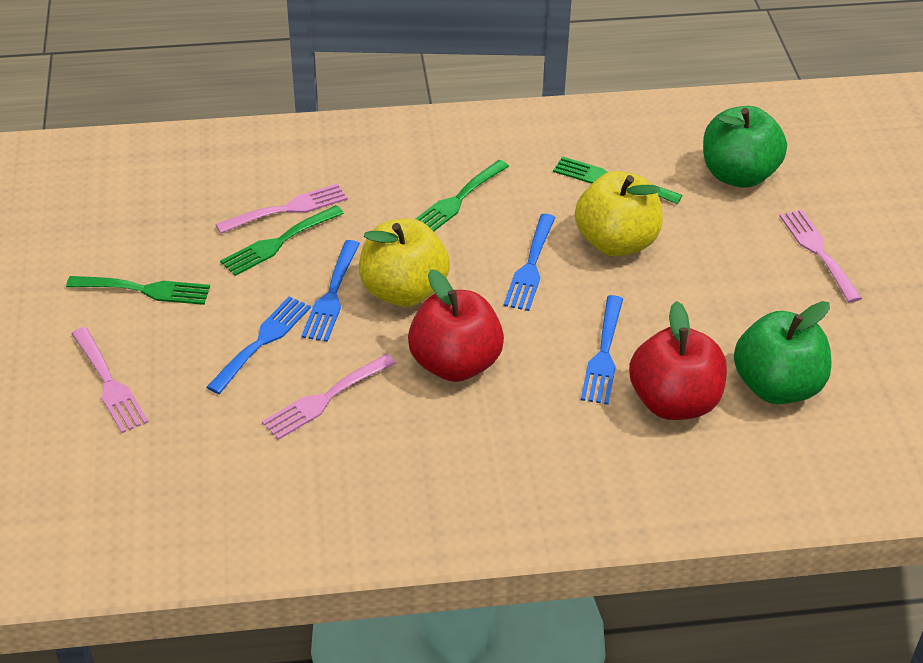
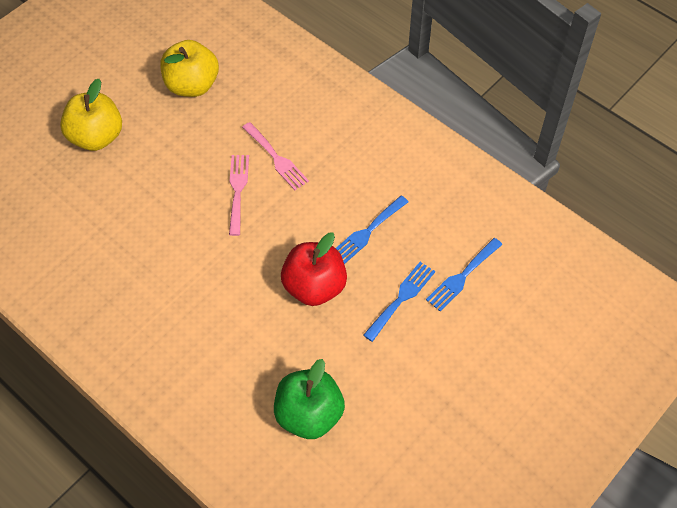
blue fork: [207,296,311,394] [301,240,360,342] [504,214,556,311] [581,295,623,405] = 4 -> [336,195,409,264] [363,262,435,342] [426,238,503,311] = 3
green apple: [703,106,787,188] [734,301,831,404] = 2 -> [274,359,345,439] = 1
green fork: [66,276,210,305] [220,205,344,276] [416,160,509,232] [553,156,682,204] = 4 -> none = 0
pink fork: [71,327,148,433] [216,184,348,234] [262,354,396,440] [779,209,862,303] = 4 -> [229,155,249,236] [242,122,309,190] = 2
red apple: [408,269,504,382] [629,301,727,420] = 2 -> [281,232,347,306] = 1

